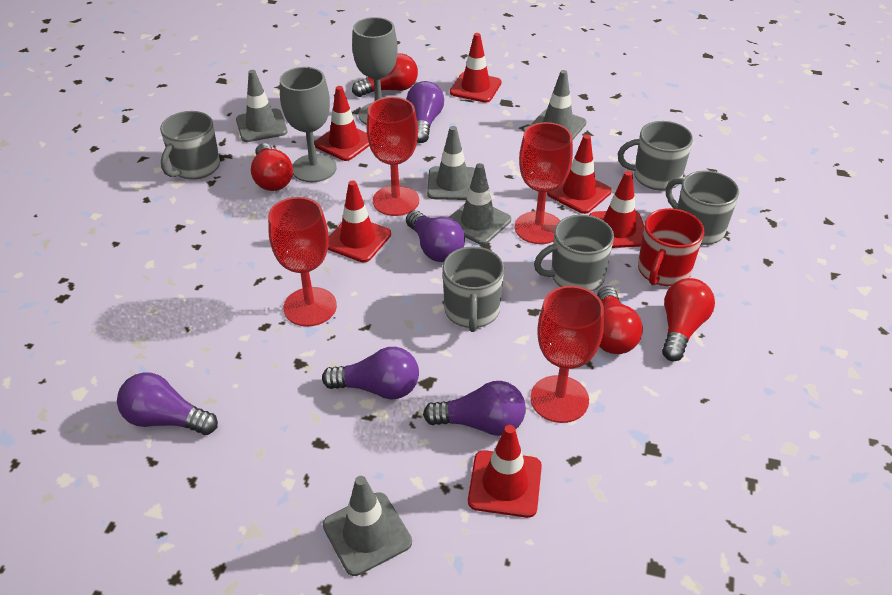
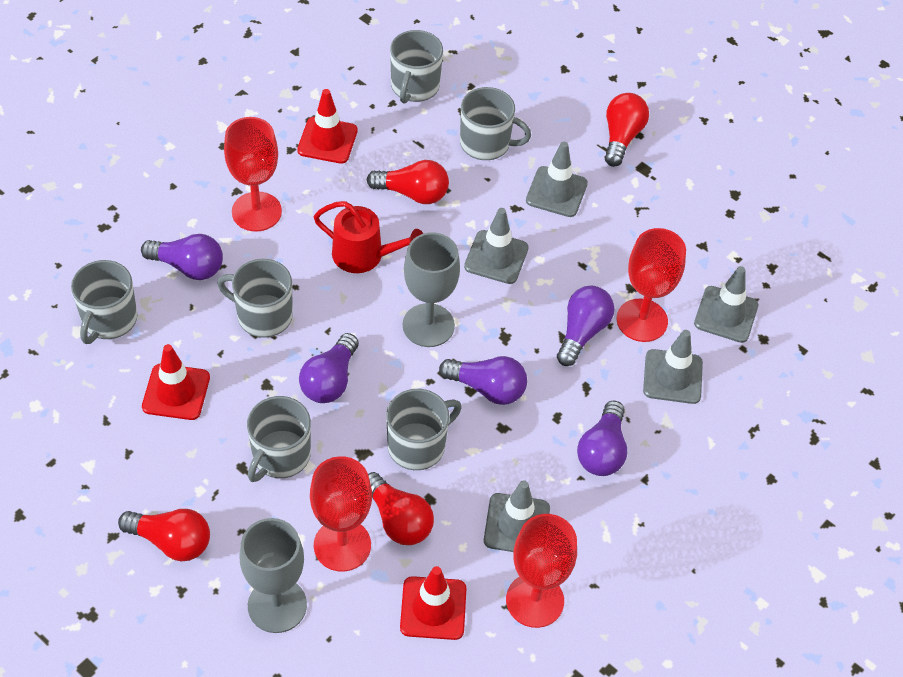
grey mug: [160,111,220,180] [442,247,504,332] [534,215,614,291] [618,121,693,190] [666,171,739,245] = 5 -> [71,260,137,344] [217,259,293,337] [247,396,311,482] [386,389,462,470] [390,30,443,104] [460,87,531,160] = 6
red mug: [638,208,704,286] = 1 -> none = 0
red traffic cone: [315,86,369,161] [328,180,391,262] [450,33,501,103] [468,425,542,518] [547,134,612,214] [589,171,644,248] = 6 -> [142,344,210,420] [297,89,358,164] [400,566,466,640] = 3
red watering can: none = 0 -> [314,201,423,273] = 1

